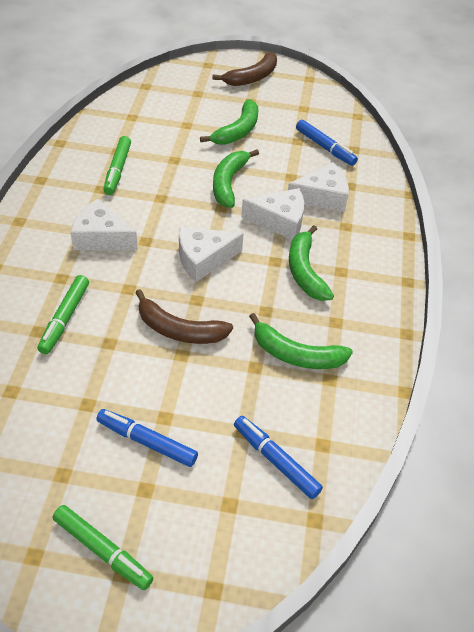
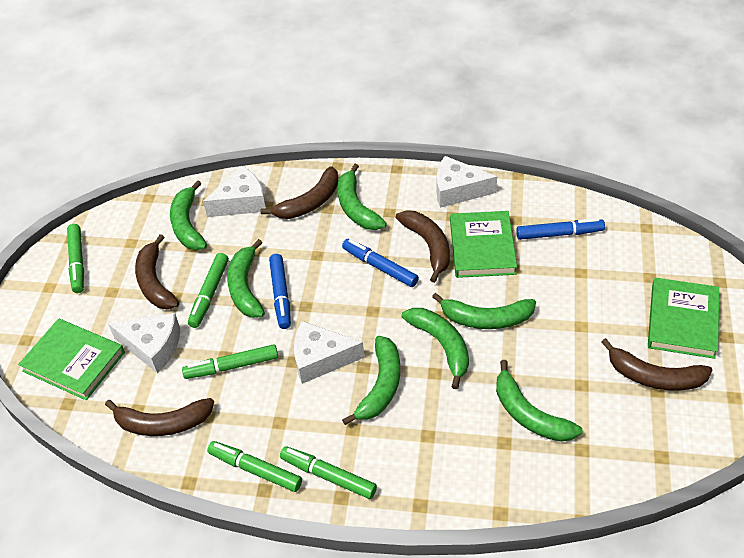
brown banana: [135,289,233,344] [212,52,277,86] = 2 -> [105,398,214,436] [135,234,179,309] [261,166,338,219] [395,210,450,283] [601,338,712,391] = 5
green banana: [200,100,258,145] [213,150,259,208] [249,313,353,369] [289,225,334,301] = 4 -> [170,180,207,250] [227,239,265,318] [338,164,387,230] [342,336,400,425] [402,308,469,389] [432,293,536,329] [496,360,582,442] = 7
green book: none = 0 -> [18,318,125,400] [450,211,517,278] [648,278,719,359] = 3
green marker: [37,275,89,354] [53,505,153,590] [103,136,131,195] = 3 -> [67,224,84,293] [182,344,278,379] [188,253,229,328] [207,441,302,492] [280,446,377,499] = 5

